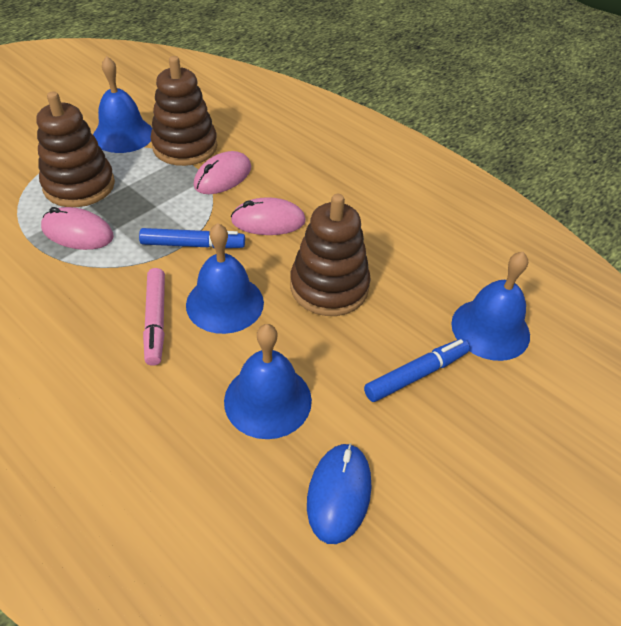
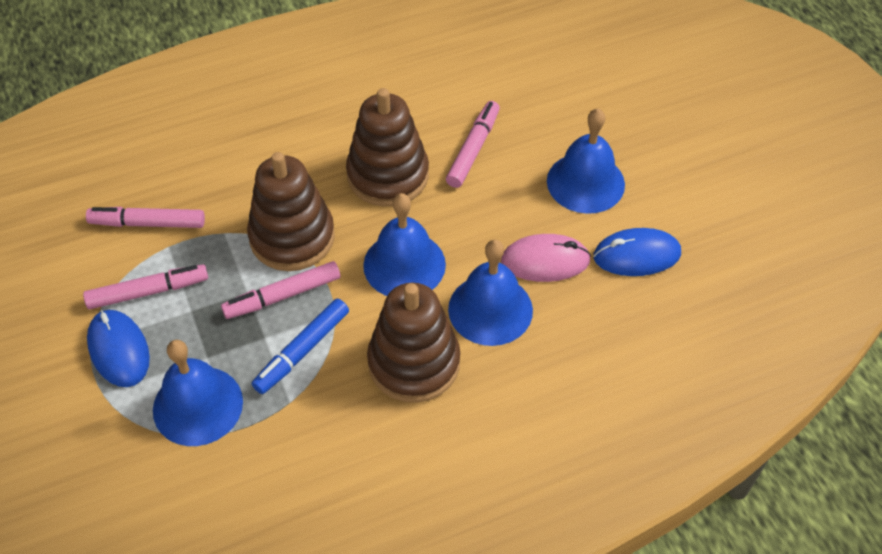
blue marker: [139,228,245,249] [364,339,470,402] = 2 -> [252,299,349,394] = 1
blue mouse: [307,443,372,544] = 1 -> [87,310,150,387] [593,228,681,276] = 2
pink marker: [143,268,165,366] = 1 -> [83,264,208,309] [86,207,205,228] [221,261,340,319] [446,101,500,188] = 4
pink mouse: [41,207,114,250] [194,151,251,194] [231,197,306,235] = 3 -> [501,234,591,282] = 1

